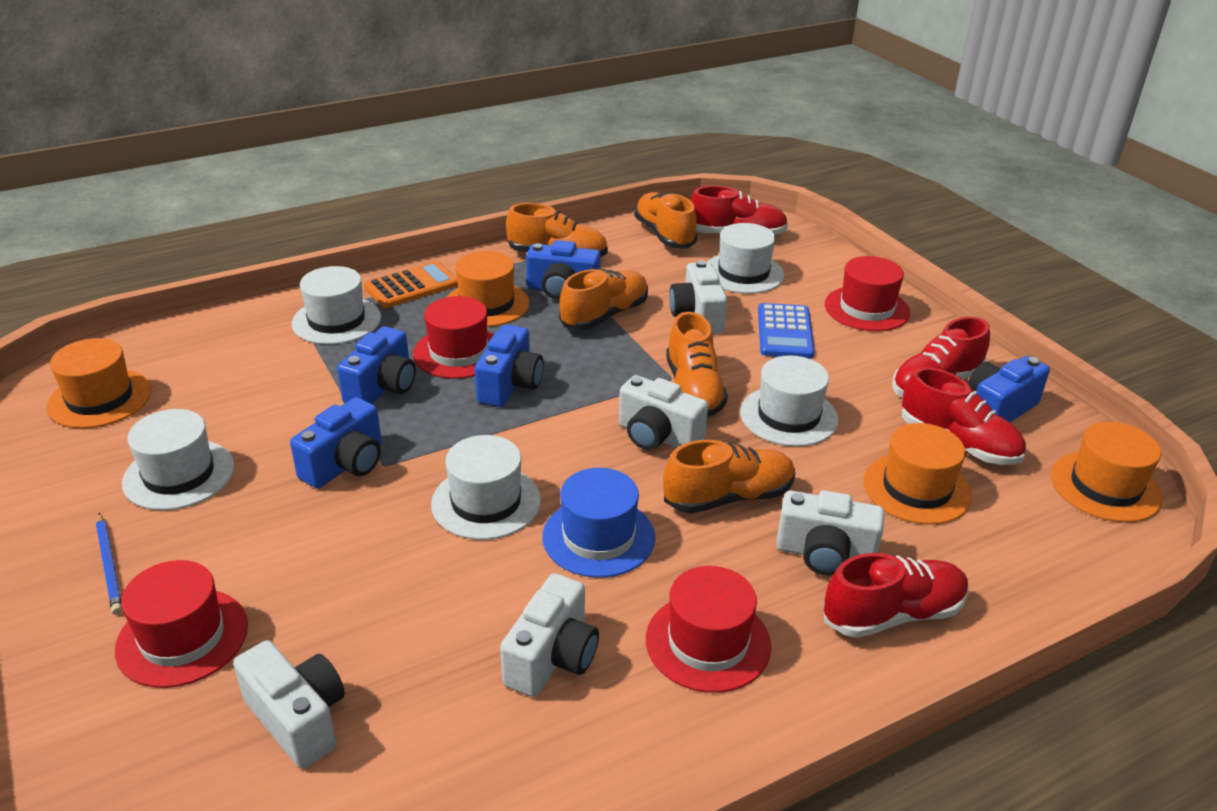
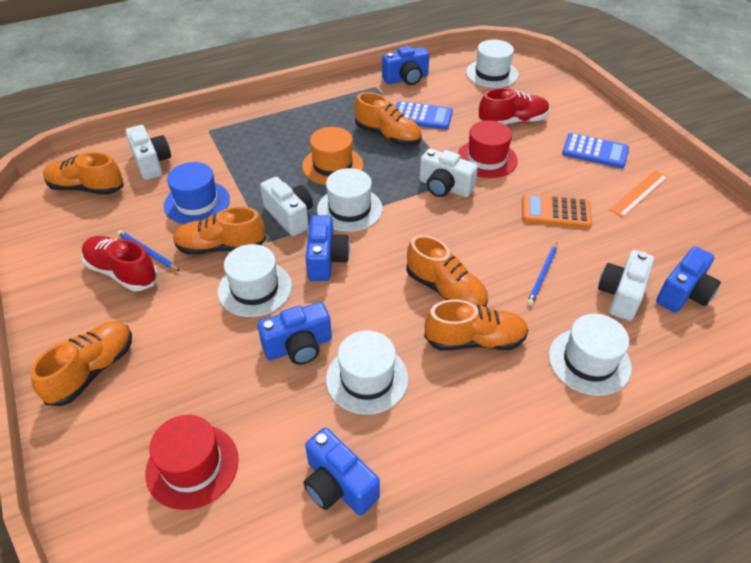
blue calculator: [758,303,815,358] = 1 -> [396,101,453,130] [562,133,629,168] = 2
blue pencil: [96,513,123,615] = 1 -> [117,230,180,271] [527,242,558,306] = 2
orange hat: [47,338,152,428] [447,251,529,327] [863,423,972,525] [1051,422,1163,522] = 4 -> [302,127,363,185] = 1
orange ruler: none = 0 -> [610,170,668,218] = 1
orange shoe: [506,203,608,257] [559,269,648,330] [634,192,697,248] [663,440,795,513] [666,312,728,417] = 5 -> [31,321,132,406] [43,152,123,195] [173,207,266,255] [355,92,422,146] [406,235,488,307] [424,299,528,350] = 6
red hat: [115,560,248,688] [413,296,494,379] [646,566,771,693] [825,256,910,331] = 4 -> [146,415,239,510] [457,121,518,178] = 2
red shoe: [690,186,788,235] [824,553,969,638] [892,317,990,397] [902,367,1026,465] = 4 -> [81,236,158,291] [479,88,549,124] = 2
white camera: [233,640,345,769] [500,573,599,697] [619,375,708,450] [669,260,727,334] [776,490,885,576] = 5 -> [125,125,171,180] [260,177,313,236] [419,149,478,197] [598,250,654,321] = 4

